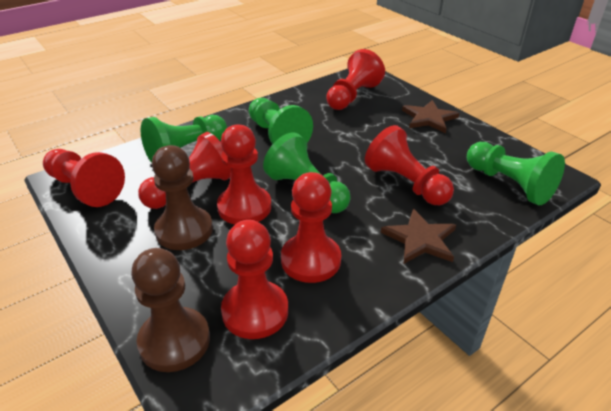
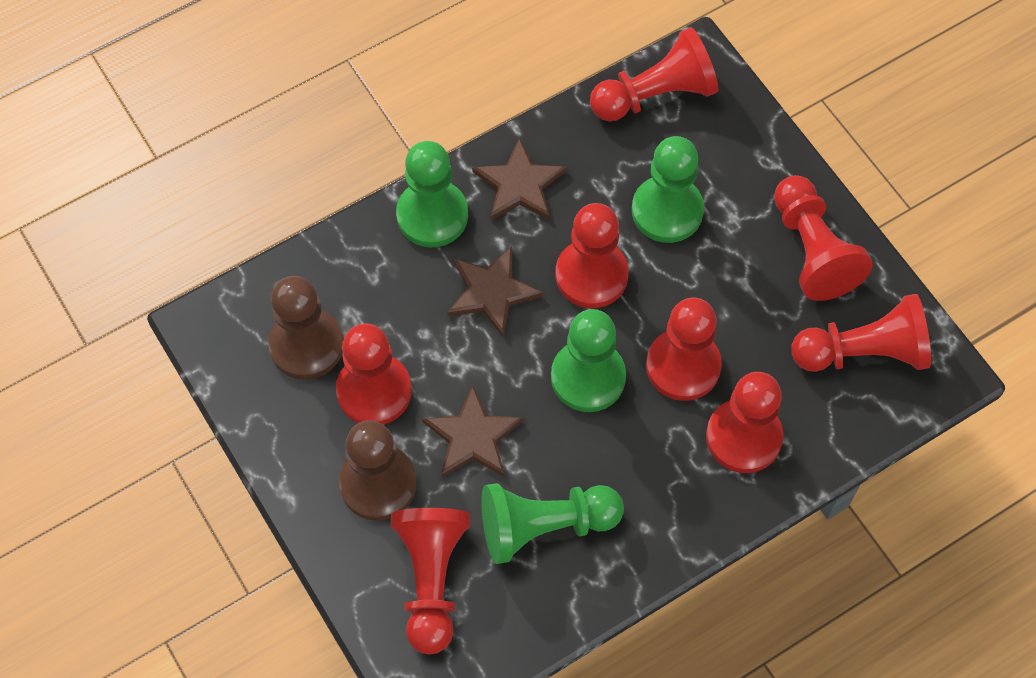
brown star: [381,208,456,264] [402,100,459,133] = 2 -> [422,385,523,478] [447,247,543,337] [472,138,567,220] = 3
red pawn: [43,149,125,207] [138,132,231,209] [217,124,271,225] [221,220,288,339] [281,172,341,283] [326,49,385,110] [365,125,454,205] = 7 -> [336,323,412,425] [391,508,470,655] [556,203,629,308] [590,27,719,121] [646,298,722,401] [706,372,783,473] [774,175,873,301] [791,294,931,372] = 8

